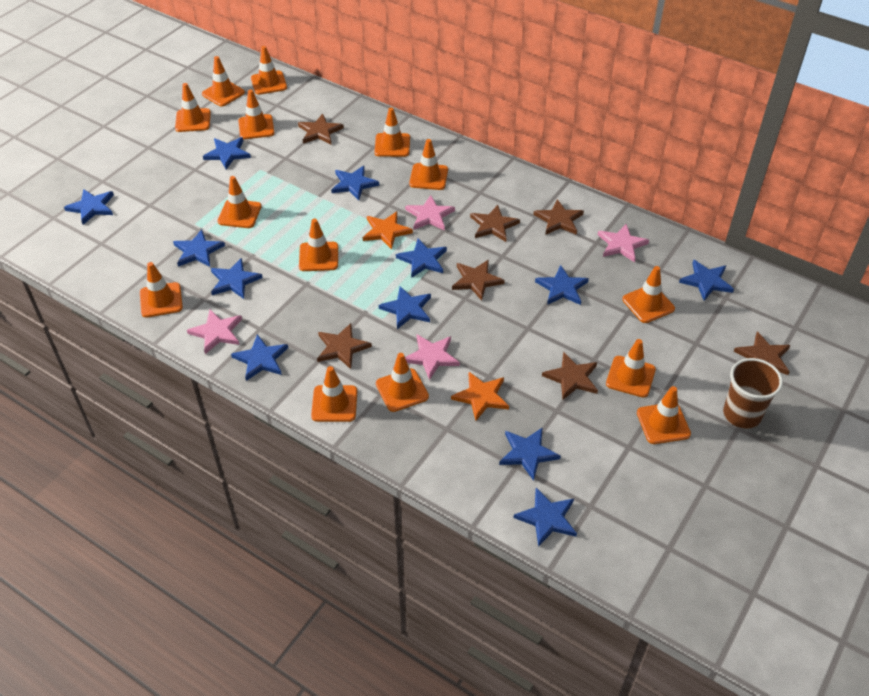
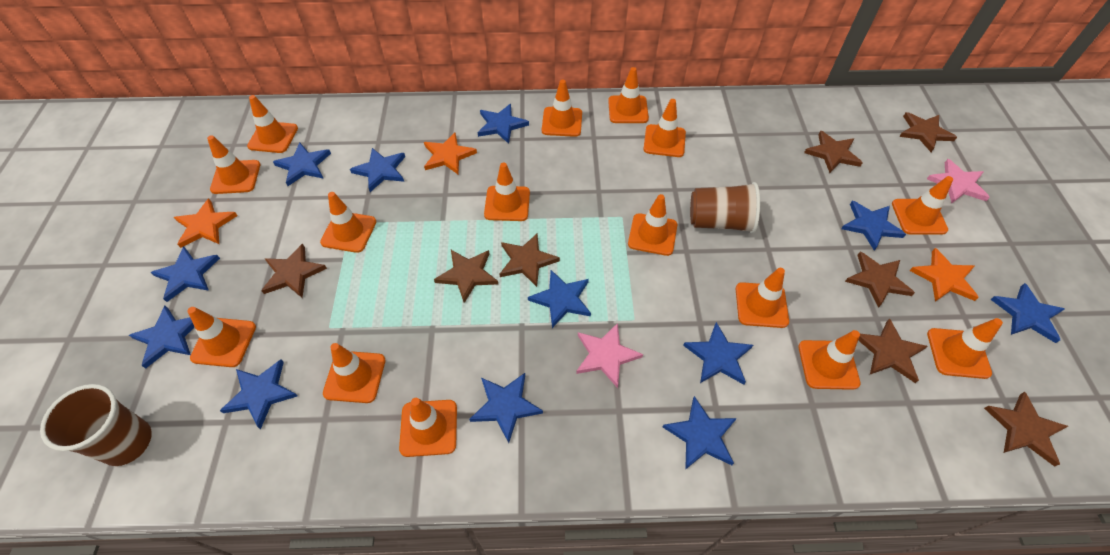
brown cup: [723,358,783,429] = 1 -> [40,384,152,466] [690,182,760,233] = 2
brown star: [298,114,344,144] [317,323,372,369] [452,260,505,301] [470,205,520,242] [534,199,584,235] [542,352,598,400] [733,331,791,375] = 7 -> [261,244,327,298] [434,250,498,303] [500,234,560,287] [804,131,863,173] [845,252,915,308] [858,319,928,383] [899,112,957,152] [984,392,1068,467] = 8
orange star: [363,211,413,250] [451,372,509,421] = 2 -> [174,199,237,248] [424,132,477,174] [909,248,979,302] = 3
orange traffic cone: [140,262,183,318] [175,83,211,132] [202,56,245,106] [218,176,261,228] [238,90,274,139] [251,46,287,95] [299,219,338,271] [311,366,357,422] [374,108,410,157] [376,353,429,412] [409,139,448,190] [606,339,656,398] [622,266,675,323] [637,386,691,444] = 14 -> [187,307,256,367] [207,135,260,194] [247,95,298,153] [320,192,376,253] [323,343,385,403] [399,398,457,457] [484,162,530,221] [542,80,582,137] [608,67,649,123] [628,194,677,256] [643,99,686,157] [736,268,789,328] [798,330,861,390] [892,176,953,235] [927,318,1003,379] = 15
pink star: [187,309,242,354] [405,195,455,231] [405,335,460,380] [598,224,649,262] = 4 -> [576,323,643,388] [927,159,990,203] = 2

